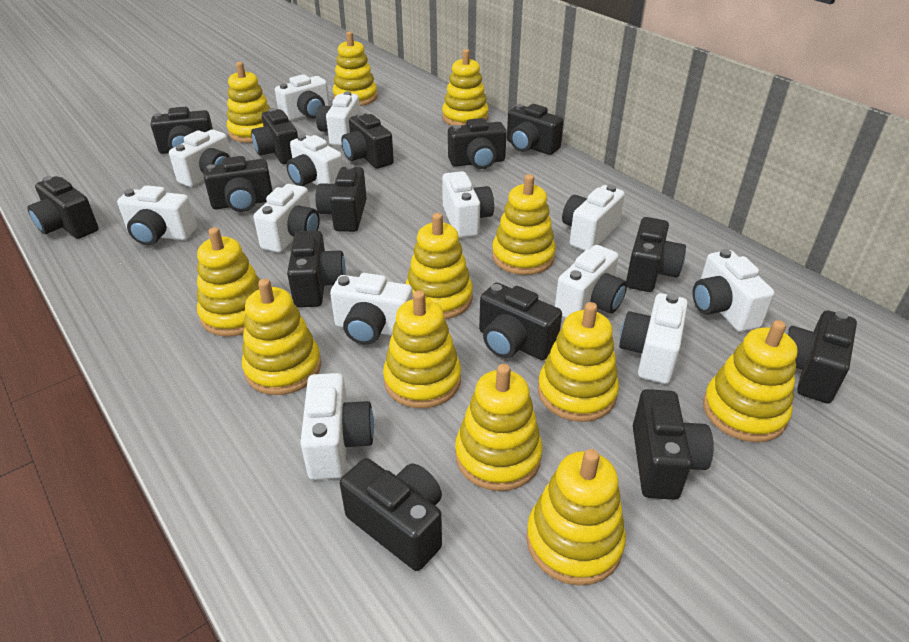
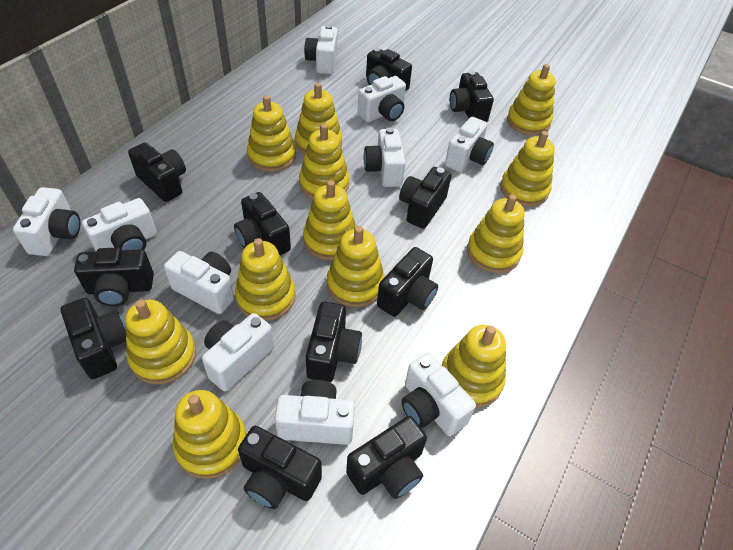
black camera: [27,176,99,239] [151,107,213,154] [203,156,273,212] [251,108,298,164] [287,230,346,308] [315,164,367,232] [340,458,442,571] [341,112,394,169] [448,118,507,169] [479,283,562,360] [507,104,564,155] [626,217,686,292] [633,389,713,500] [786,310,857,404] = 14 -> [61,298,126,379] [74,247,154,306] [128,143,186,202] [234,192,291,255] [238,426,322,509] [306,302,362,382] [346,416,427,499] [366,48,412,91] [377,247,438,317] [399,167,451,229] [450,71,494,122] = 11
white camera: [117,185,197,245] [169,129,232,187] [253,184,320,253] [275,74,330,121] [286,134,343,186] [300,373,374,480] [316,91,360,146] [330,273,413,345] [442,171,494,238] [555,245,627,318] [562,185,625,251] [619,293,688,384] [693,249,774,332] = 13 -> [13,187,81,256] [82,198,157,252] [164,251,234,314] [202,313,274,391] [274,380,355,445] [304,25,338,74] [358,76,406,122] [364,127,406,187] [401,353,476,436] [445,117,494,172] = 10

